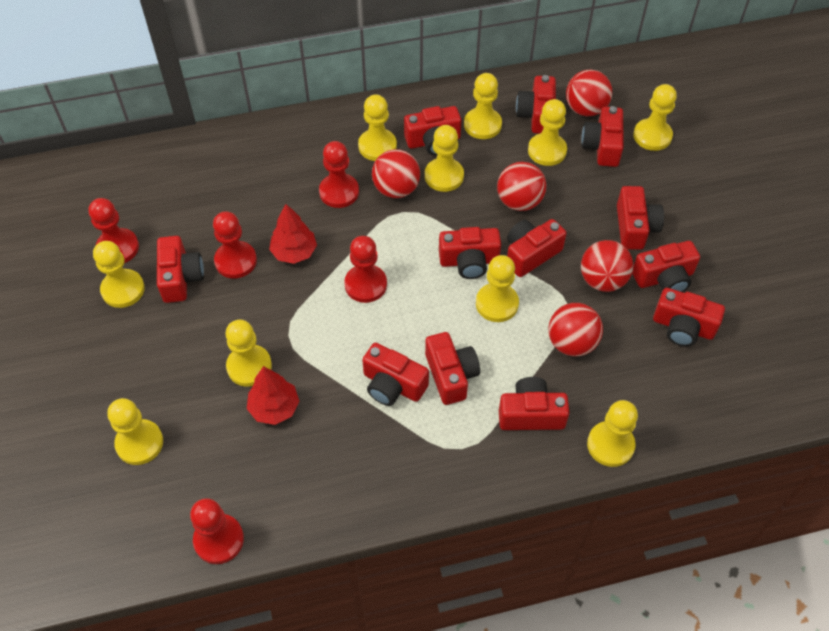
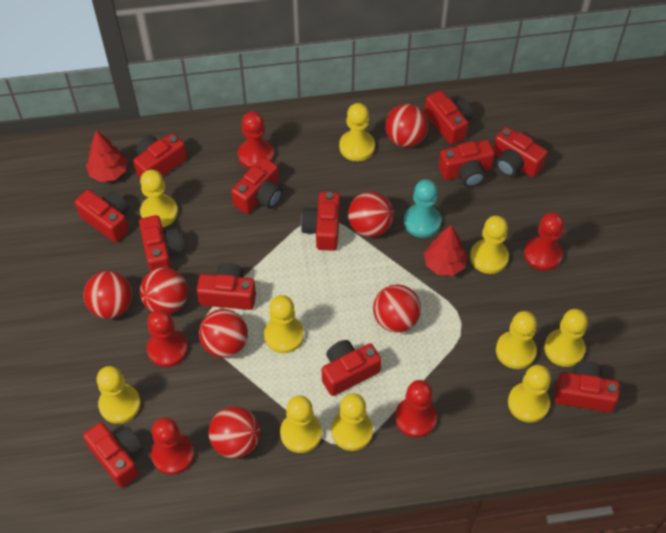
red ball: [372,149,420,198] [497,162,546,211] [548,303,603,356] [566,69,612,116] [581,240,633,292] = 5 -> [83,271,132,319] [140,267,188,314] [199,309,248,358] [208,406,260,458] [348,192,393,237] [373,284,421,333] [385,104,428,147] = 7
turquoise pawn: none = 0 -> [404,179,441,238] = 1

